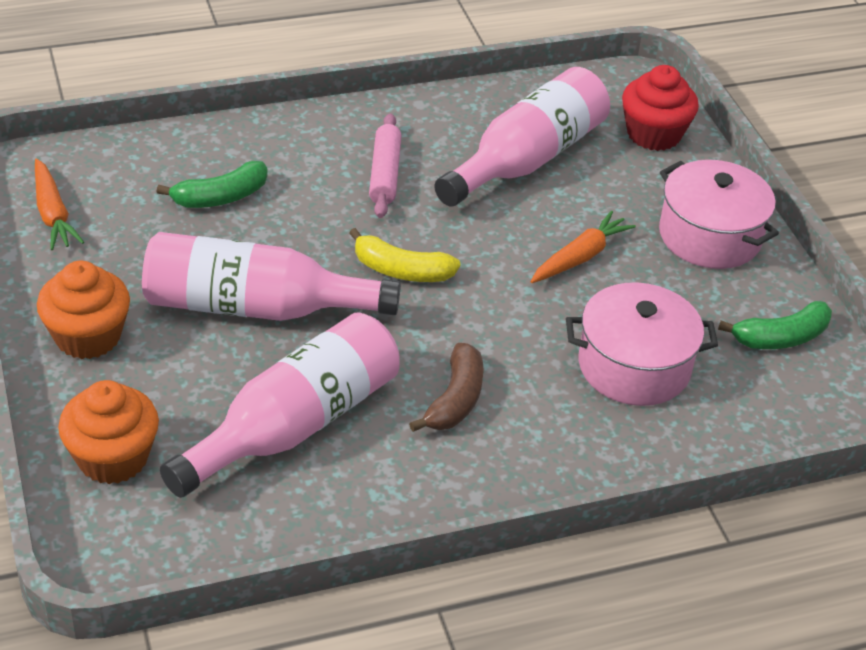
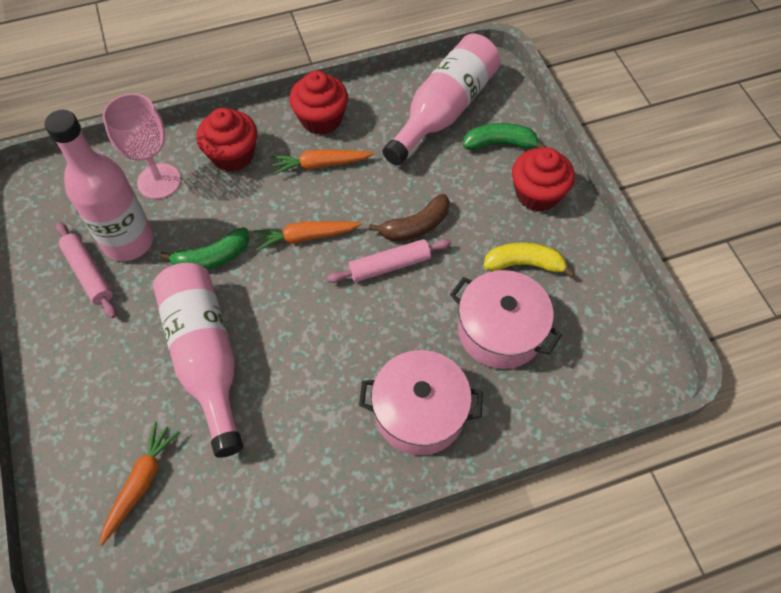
orange carrot: [35,158,84,250] [530,211,636,283] = 2 -> [100,422,180,546] [253,221,362,251] [272,149,374,175] = 3
orange cupcake: [37,261,130,359] [58,380,159,484] = 2 -> none = 0
pink goblet: none = 0 -> [103,93,181,199] = 1
pink rolling pin: [369,113,401,218] = 1 -> [56,222,116,318] [327,239,451,283] = 2
red cupcake: [622,65,699,151] = 1 -> [196,108,257,172] [289,71,348,135] [512,147,575,212] = 3

